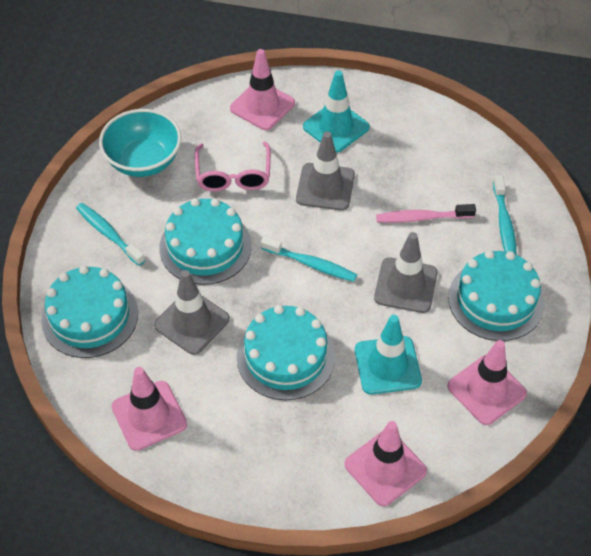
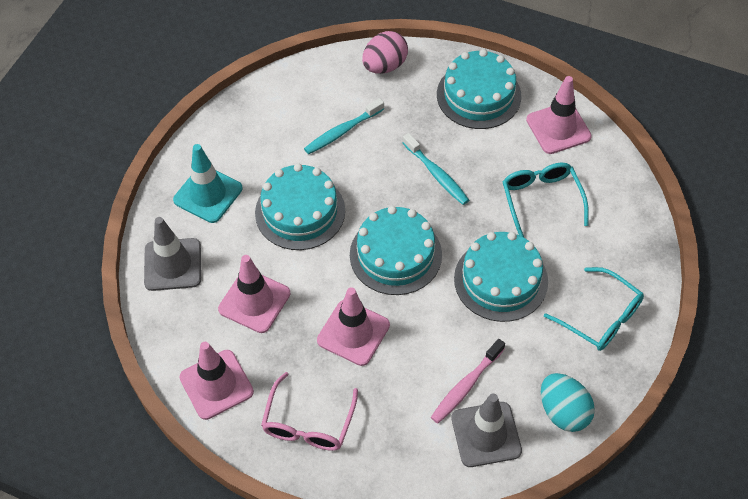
grey traffic cone: [154,270,230,355] [296,131,355,211] [374,232,438,313] = 3 -> [144,217,201,291] [451,394,522,467] = 2
pink egg: none = 0 -> [362,31,408,74] = 1
turquoise bowl: [99,109,182,177] = 1 -> none = 0
turquoise egg: none = 0 -> [541,373,595,432] = 1
turquoise glasses: none = 0 -> [502,163,589,237] [544,267,644,351] = 2
turquoise toothbrush: [76,203,145,266] [261,236,357,282] [493,175,516,255] = 3 -> [304,98,384,154] [403,133,469,205] = 2
turquoise traffic cone: [303,70,370,153] [355,315,422,395] = 2 -> [173,144,243,223] = 1

